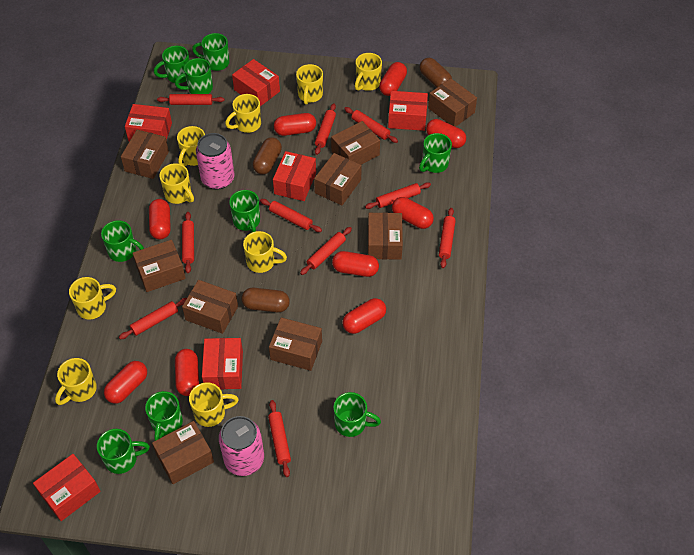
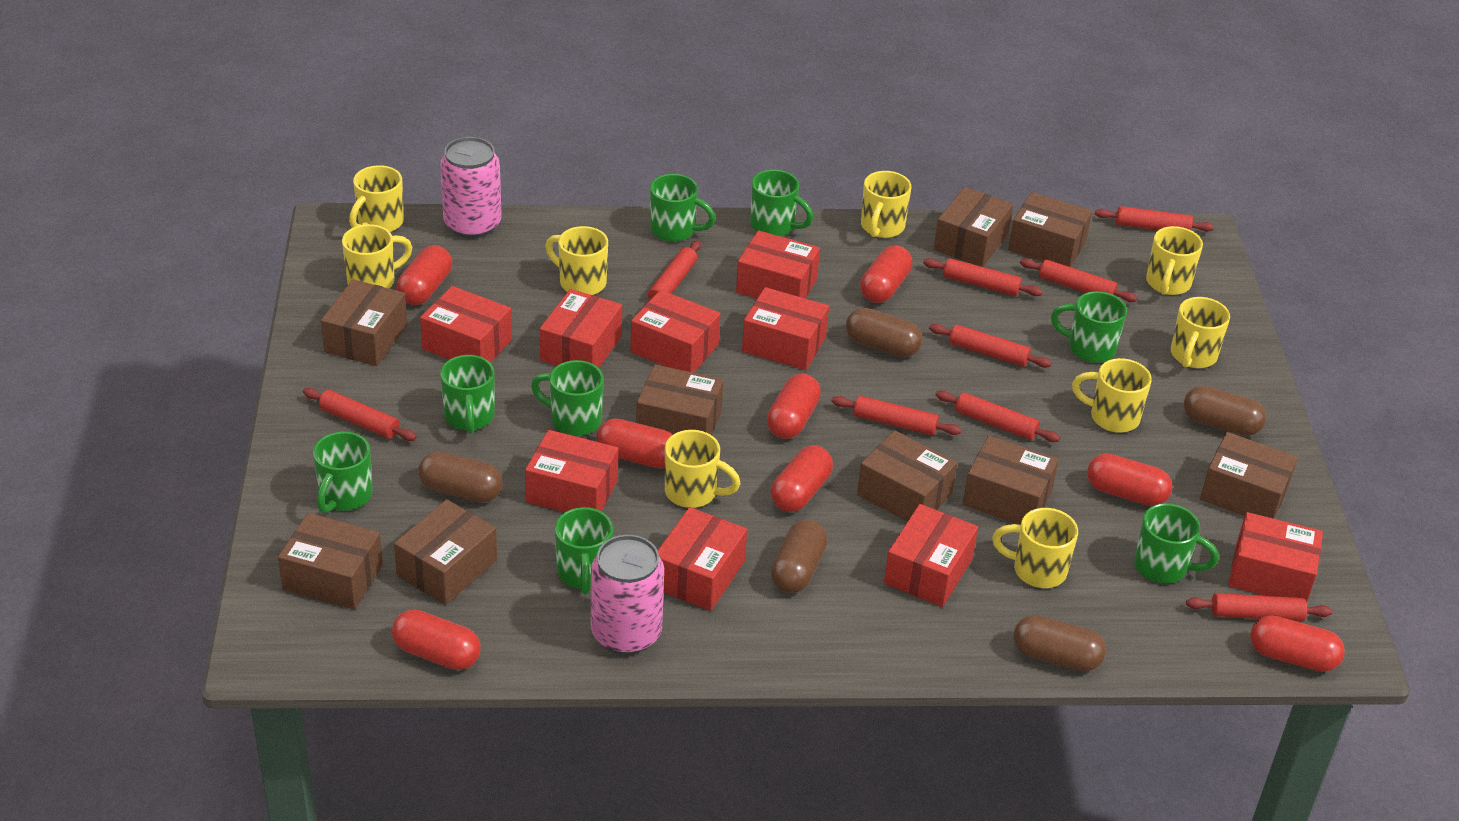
brown capsule: [241,288,290,313] [253,137,282,175] [419,58,452,88] = 3 -> [418,451,503,502] [771,519,827,593] [846,308,922,357] [1013,615,1106,671] [1184,386,1266,436] = 5
green mug: [97,429,150,474] [101,220,144,262] [145,391,183,441] [154,46,189,83] [175,58,213,94] [192,33,229,71] [229,190,260,232] [333,392,381,437] [419,133,452,173] = 9 -> [313,431,373,513] [440,355,495,434] [531,360,604,436] [555,507,613,595] [650,174,716,242] [750,170,814,236] [1051,291,1127,363] [1134,503,1219,583] = 8
red box: [33,454,101,521] [125,104,172,141] [202,338,243,389] [232,59,280,106] [273,151,316,201] [388,91,428,131] = 6 -> [420,286,512,363] [525,430,618,512] [540,289,622,368] [631,290,720,373] [658,507,747,611] [736,231,820,299] [742,287,829,370] [884,504,978,607] [1229,512,1323,602] = 9
red capsule: [104,361,147,404] [149,199,171,240] [175,349,199,396] [274,113,316,136] [332,251,379,277] [342,298,386,334] [379,62,407,96] [392,197,434,229] [426,119,466,148] = 9 -> [392,610,481,670] [397,245,452,305] [596,418,673,469] [767,373,821,439] [771,445,833,512] [860,245,912,303] [1087,453,1172,506] [1250,615,1345,672] = 8
red rolling pin: [119,298,187,339] [157,94,225,105] [182,212,194,273] [260,199,322,232] [268,400,291,477] [300,227,352,275] [315,103,336,155] [344,107,398,143] [365,182,431,209] [439,208,456,268] = 10 -> [303,388,417,441] [644,241,701,306] [831,396,962,435] [923,258,1043,296] [929,324,1052,368] [936,390,1060,442] [1020,258,1137,302] [1095,206,1214,232] [1186,593,1333,622] = 9

